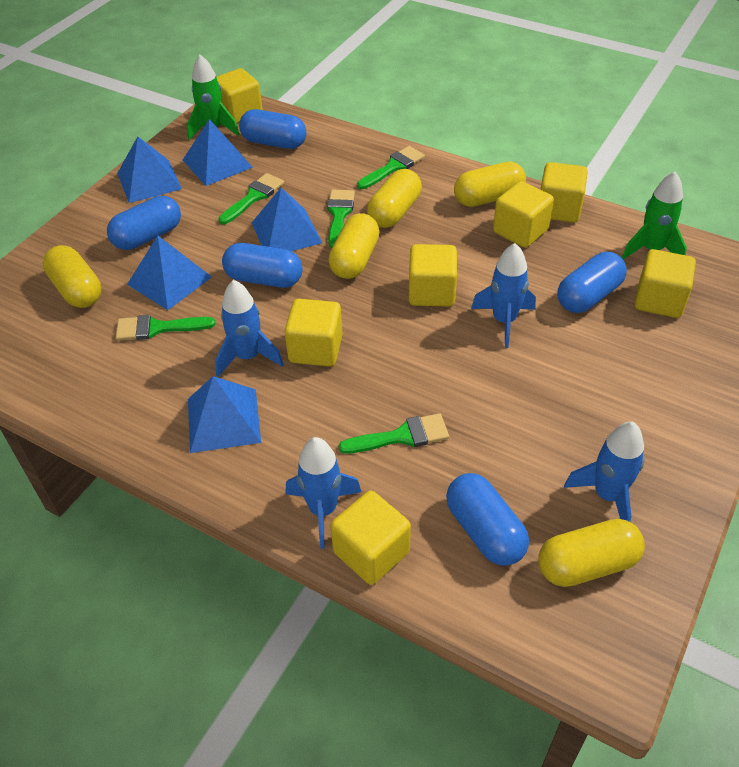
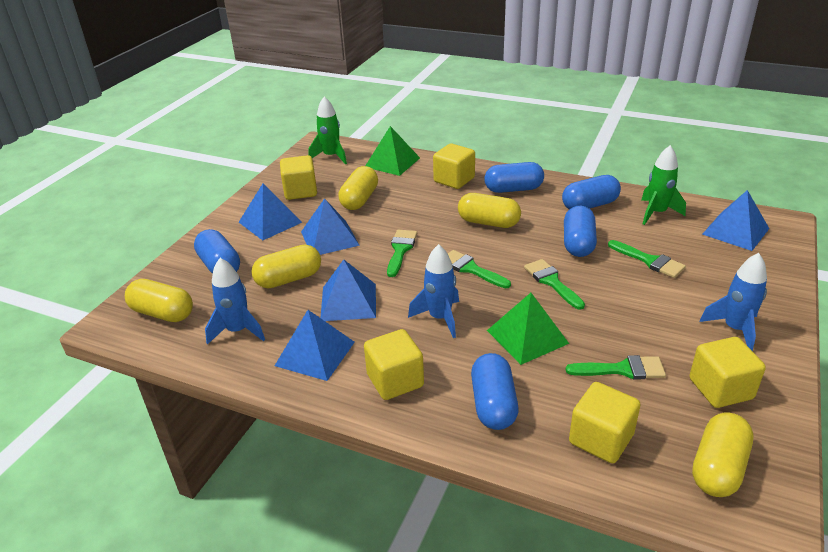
blue rocket: [215,280,283,377] [286,437,361,549] [471,243,536,348] [564,422,644,522] = 4 -> [205,258,265,345] [408,244,459,338] [700,253,767,351] = 3
green pyramid: none = 0 -> [365,126,420,176] [487,293,569,365] = 2
yellow cube: [217,68,263,124] [284,299,343,367] [330,491,411,585] [409,244,457,307] [493,181,554,248] [541,162,588,223] [635,249,696,318] = 7 -> [280,155,317,200] [364,329,424,400] [433,143,475,189] [569,382,641,463] [689,337,766,408] = 5

